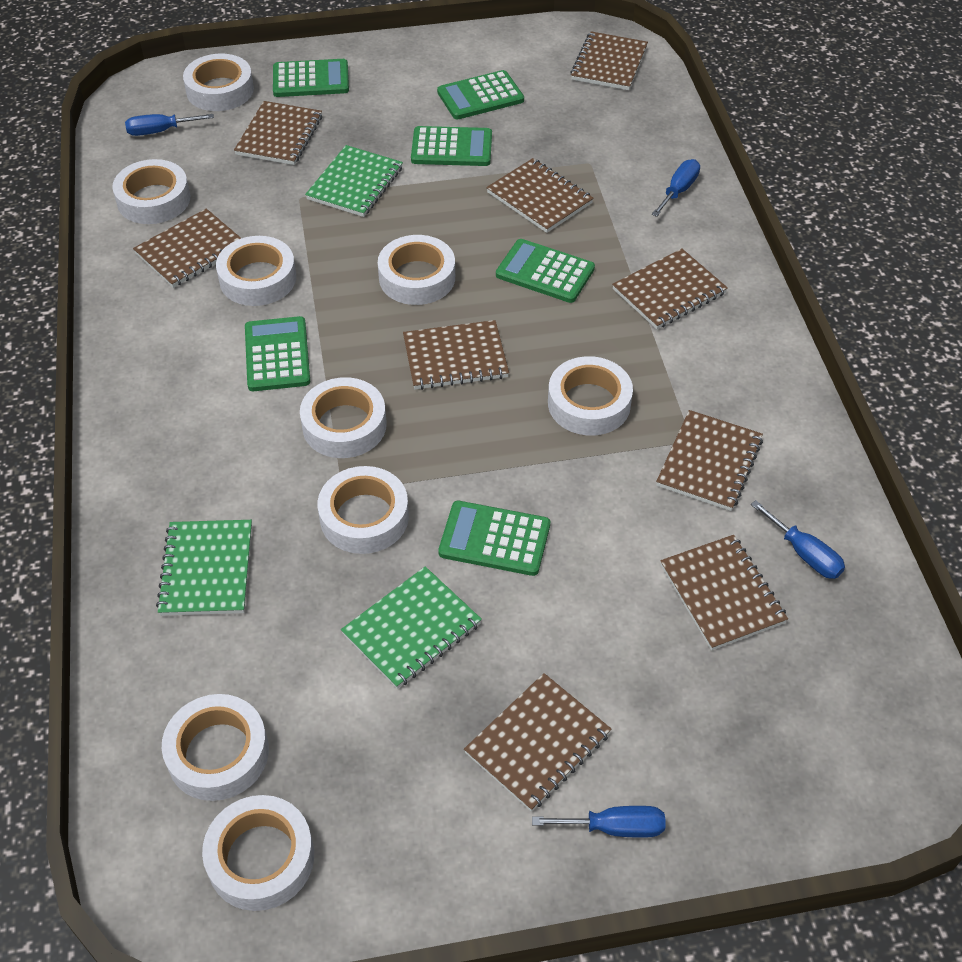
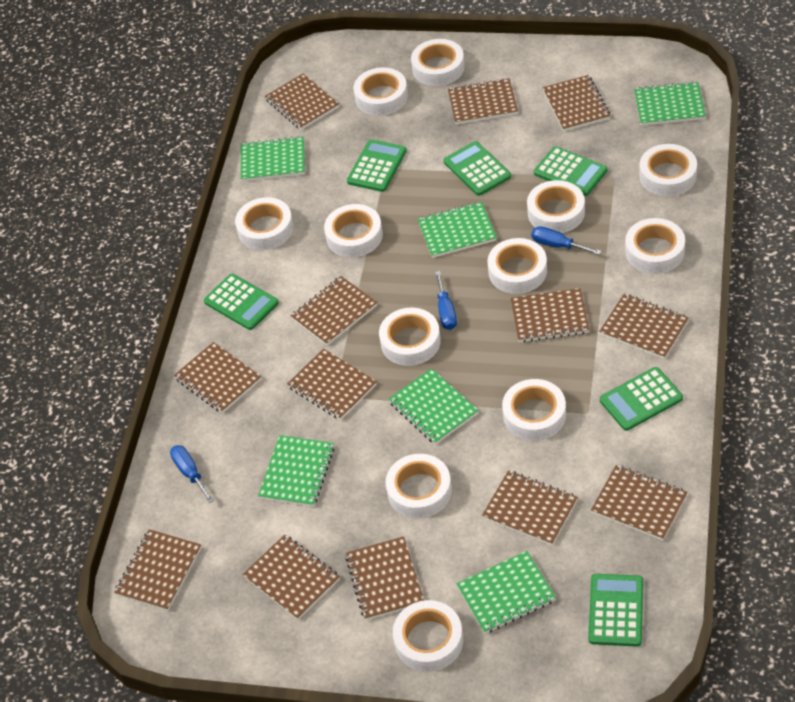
blue screwdriver: [125,114,214,136] [532,806,665,838] [652,159,700,217] [751,500,845,579] = 4 -> [170,445,214,503] [435,271,457,330] [531,226,601,255] = 3
brown notebook: [133,209,241,288] [234,101,322,165] [403,320,509,390] [464,673,611,812] [486,158,594,233] [570,31,648,90] [612,249,728,329] [656,410,763,511] [660,535,788,650] = 9 -> [114,529,201,611] [174,342,261,413] [242,535,340,620] [265,74,339,130] [287,349,377,420] [291,276,377,346] [345,536,424,620] [448,78,518,124] [482,470,578,545] [511,288,589,342] [542,75,610,131] [591,465,687,540] [599,293,689,359] = 13
green notebook: [156,520,252,616] [305,145,403,217] [341,566,482,689] = 3 -> [241,136,305,182] [258,435,334,507] [389,368,479,445] [418,202,497,258] [457,551,556,633] [634,81,706,126] = 6
white tape: [112,159,190,224] [162,694,269,801] [183,54,254,111] [202,795,314,911] [216,236,296,306] [300,377,387,458] [318,466,409,554] [378,235,455,305] [548,356,633,436] = 9 -> [235,197,294,250] [324,204,383,257] [354,67,408,116] [379,308,441,366] [386,454,452,518] [393,600,463,672] [411,39,465,86] [487,238,547,294] [502,379,566,441] [527,180,585,233] [625,218,685,274] [639,144,697,196] = 12

